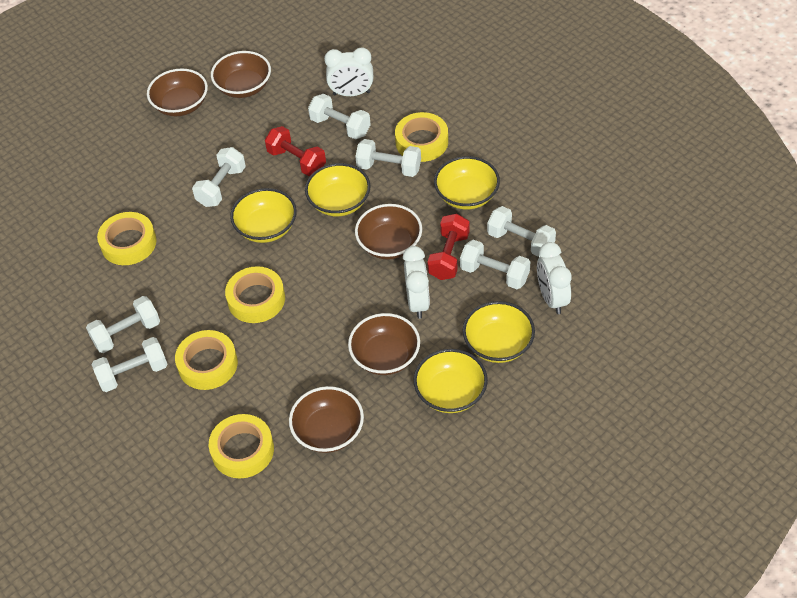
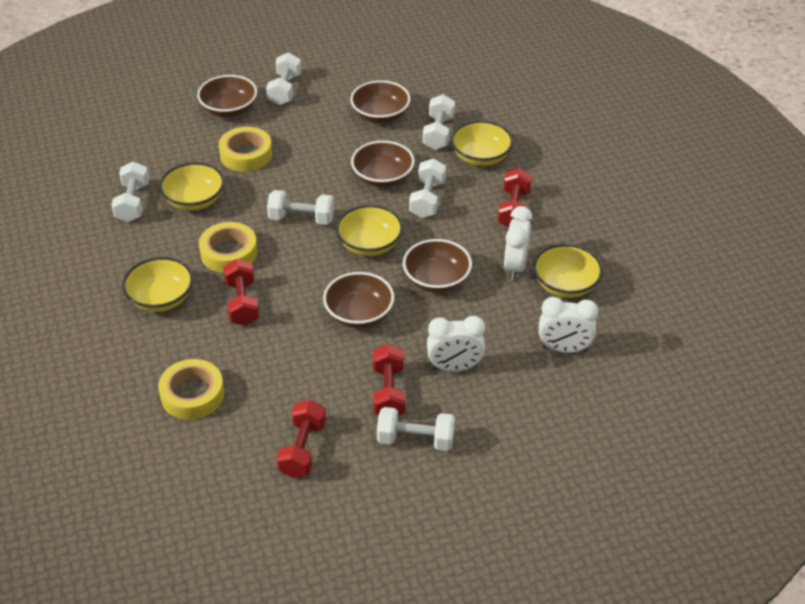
red dumbbell: [265,126,326,176] [427,214,470,280] = 2 -> [223,259,259,326] [277,400,326,478] [373,344,405,416] [498,168,532,228] = 4
white dumbbell: [86,296,160,353] [91,337,168,392] [192,147,246,207] [308,94,371,140] [355,139,421,177] [460,240,530,289] [487,206,556,257] = 7 -> [111,162,149,222] [266,52,301,105] [267,190,334,225] [377,407,455,451] [409,159,446,218] [423,94,455,150] = 6
yellow tape: [97,212,157,265] [175,330,238,390] [209,414,274,478] [225,266,285,323] [395,112,448,162] = 5 -> [158,359,224,420] [199,222,258,273] [219,127,272,172] = 3

